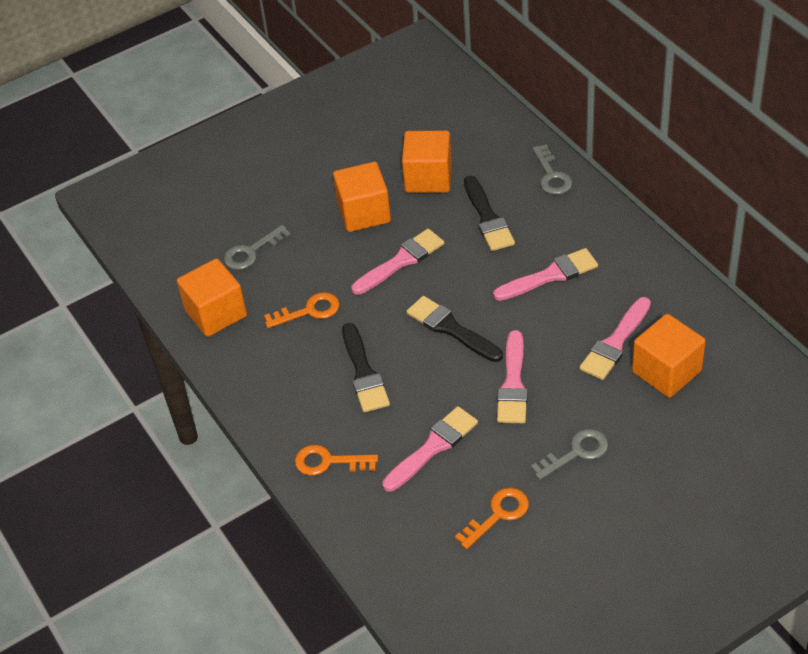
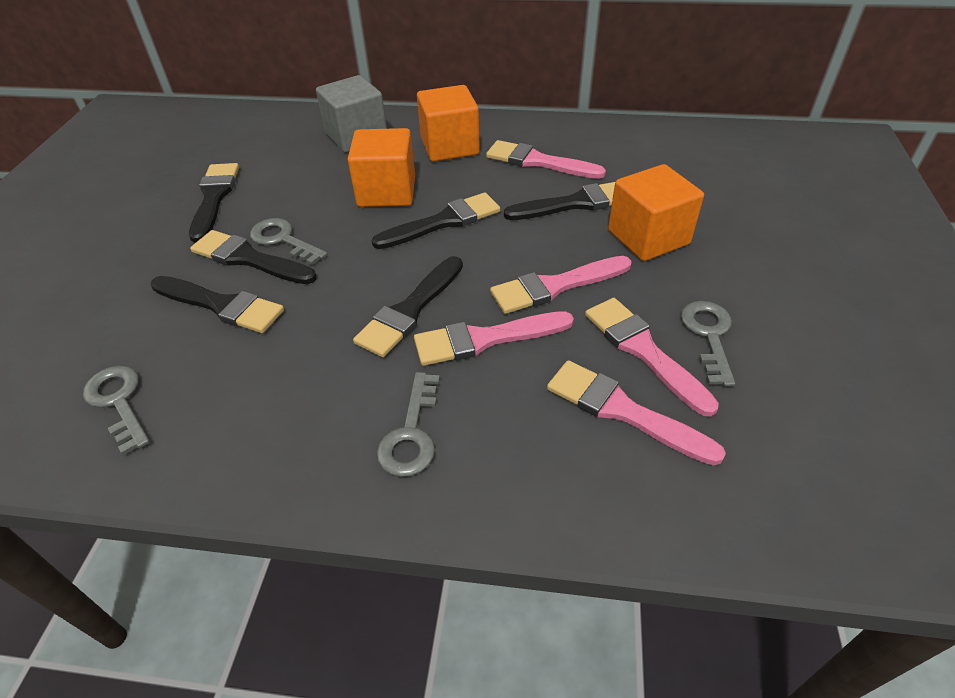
black brush: [342,323,390,412] [406,296,503,362] [464,176,515,251] = 3 -> [151,276,284,333] [189,163,239,243] [190,230,317,284] [353,256,463,357] [371,193,500,249] [504,182,615,220] = 6
grey cube: none = 0 -> [316,75,387,153] = 1
grey key: [224,225,291,270] [531,429,608,480] [532,144,572,195] = 3 -> [83,366,150,455] [250,218,327,265] [376,372,440,477] [681,301,735,387] = 4
orange cube: [177,258,247,337] [333,162,391,232] [402,131,452,193] [632,314,706,398] = 4 -> [348,128,415,207] [417,85,480,162] [608,164,704,261] = 3
orange key: [264,292,340,328] [295,445,378,476] [455,488,529,549] = 3 -> none = 0

